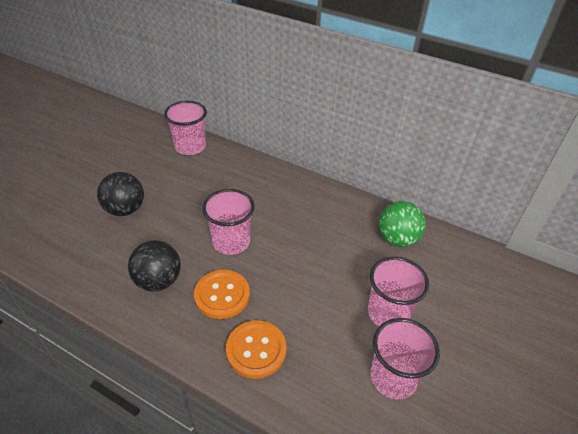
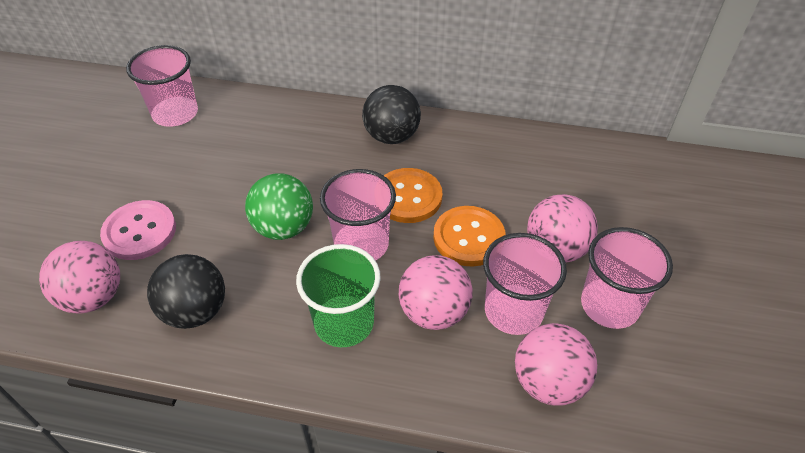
green cup: none = 0 -> [296,244,381,347] = 1
pink ball: none = 0 -> [39,241,120,314] [399,255,473,330] [515,323,597,405] [527,194,598,262] = 4
pink button: none = 0 -> [100,200,176,260] = 1

